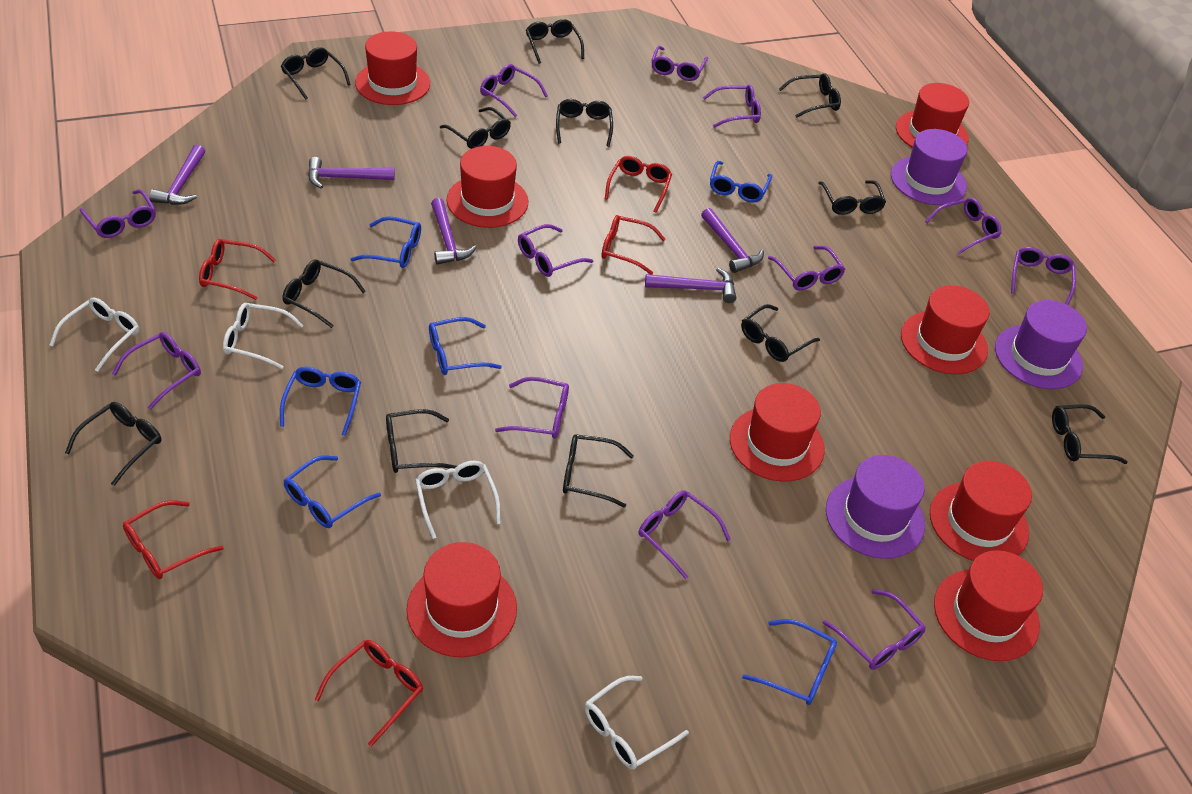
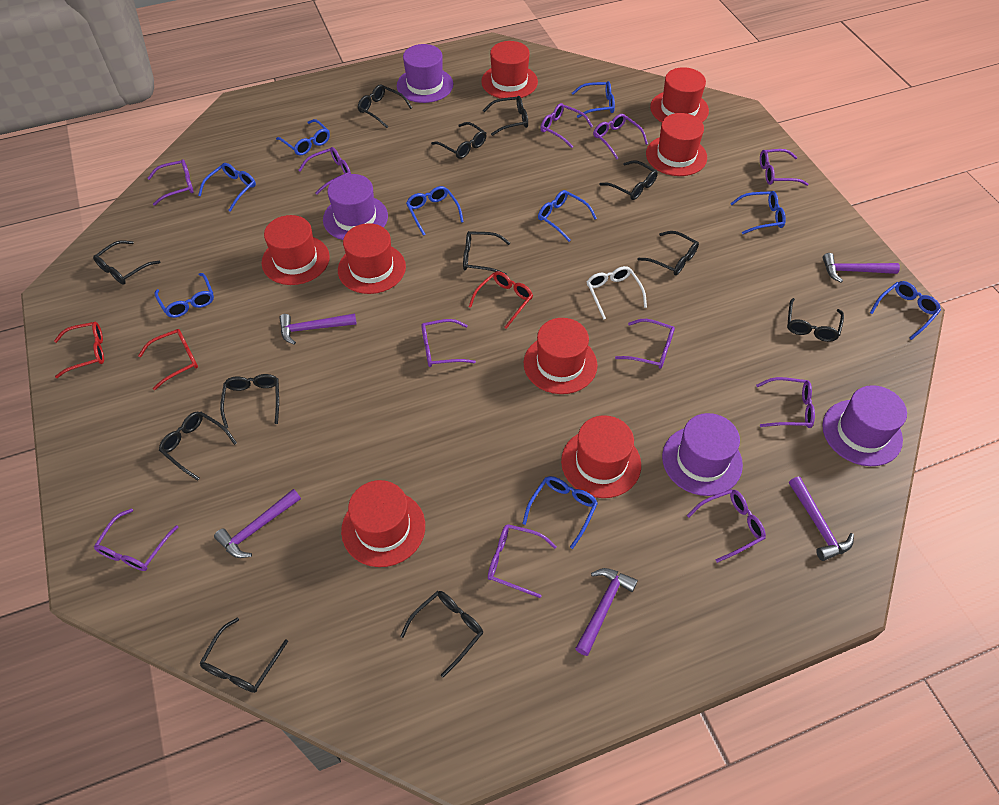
blue glasses: [280,367,361,436] [284,455,381,528] [351,216,421,268] [429,317,502,375] [710,161,772,203] [742,619,837,705] = 6 -> [155,273,214,318] [198,163,256,212] [276,119,330,155] [406,186,464,236] [522,476,598,549] [538,190,597,242] [572,81,615,118] [730,191,786,234] [870,281,941,340] = 9
purple glasses: [80,189,156,238] [112,332,201,410] [480,64,548,117] [495,377,569,439] [518,224,593,277] [639,490,731,579] [651,46,708,81] [703,85,761,128] [768,246,845,290] [823,589,926,670] [925,198,1001,254] [1011,247,1076,305] = 12 -> [94,508,178,571] [148,159,193,206] [298,147,351,195] [421,319,476,367] [488,524,557,598] [541,103,593,148] [593,114,648,159] [615,319,675,369] [687,489,766,563] [756,377,815,428] [760,149,808,186] = 11
purple hat: [826,455,925,559] [891,129,967,205] [995,300,1087,389] = 3 -> [323,174,388,240] [397,44,453,103] [662,413,743,496] [822,385,907,466] = 4
red glasses: [123,500,224,579] [199,239,276,300] [315,640,423,747] [601,215,666,275] [605,156,672,213] = 5 -> [54,322,104,378] [138,329,198,390] [469,271,533,329] = 3
white glasses: [50,297,139,372] [223,303,304,369] [415,461,501,539] [585,676,689,770] = 4 -> [587,266,647,320] = 1

